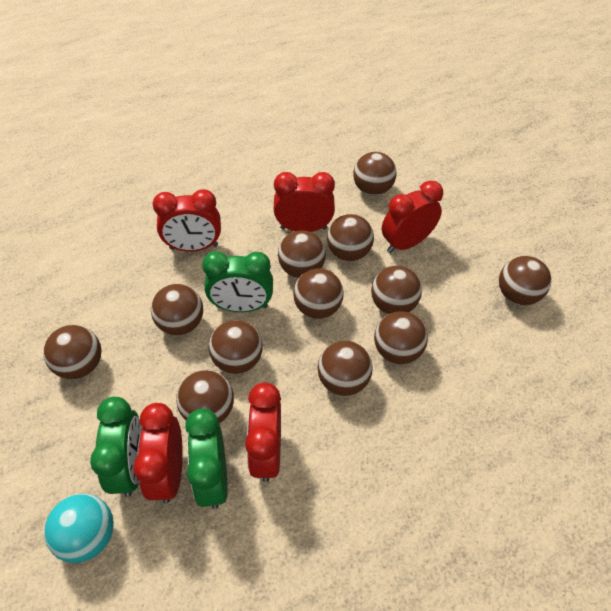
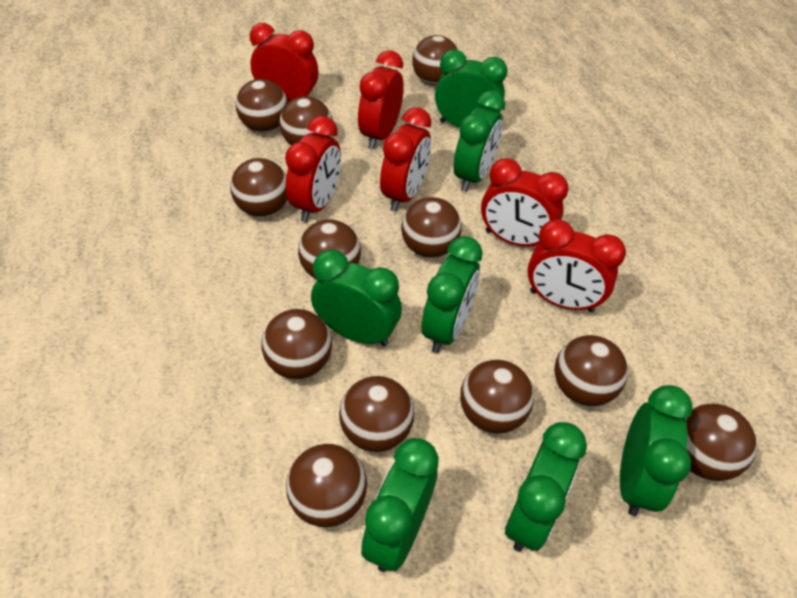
green clock: [90,397,142,497] [185,409,228,509] [202,251,273,312] = 3 -> [311,249,402,346] [361,438,439,572] [422,236,483,353] [435,50,507,127] [454,90,505,192] [505,422,587,552] [620,385,692,516] = 7
red clock: [133,403,183,504] [152,189,221,251] [245,383,281,482] [274,172,335,232] [382,181,443,253] = 5 -> [250,23,319,103] [285,116,341,222] [358,50,404,149] [380,107,431,212] [481,158,569,247] [527,219,626,312] = 6
turquoise ball: [44,494,114,563] = 1 -> none = 0

